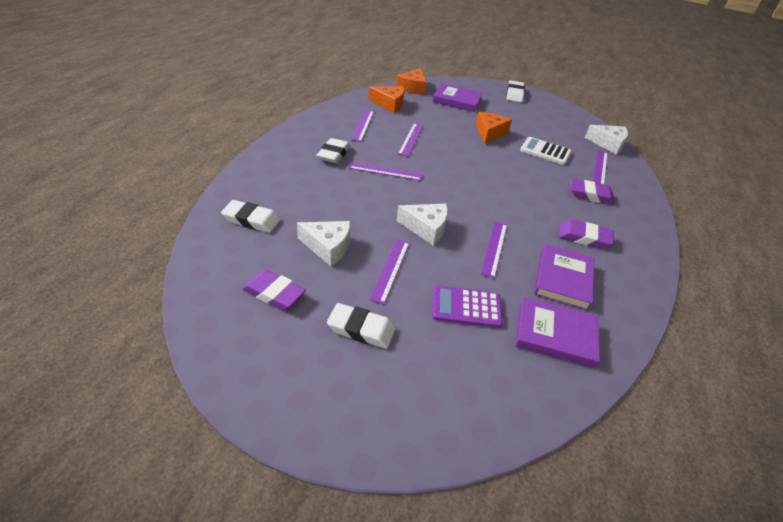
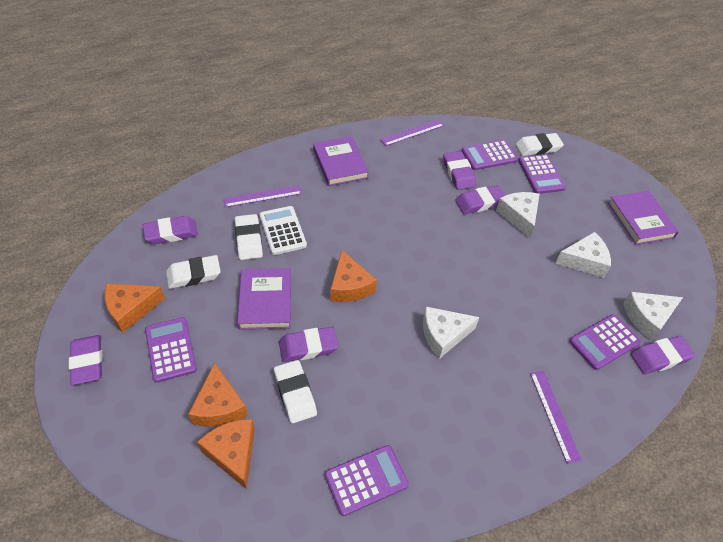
orange cheese: [368,86,405,113] [396,68,427,95] [476,112,512,144] = 3 -> [105,283,165,333] [188,362,248,427] [197,419,255,489] [330,250,377,302] = 4
purple calculator: [432,285,503,328] = 1 -> [145,317,197,383] [325,445,409,516] [462,140,518,170] [518,154,566,194] [569,314,641,370] = 5
purple eraser: [242,269,306,310] [558,220,614,248] [571,179,615,205] = 3 -> [69,335,103,385] [143,216,198,244] [279,327,339,362] [443,151,476,190] [455,185,505,214] [631,336,695,374] = 6
purple ruler: [349,162,423,181] [351,110,374,142] [370,239,409,304] [398,123,423,156] [480,222,507,279] [593,150,608,185] = 6 -> [223,185,302,207] [380,119,444,146] [530,371,582,464] = 3
white cheese: [297,221,351,266] [397,204,448,245] [585,125,628,155] = 3 -> [423,307,479,359] [496,192,540,238] [555,232,611,278] [623,292,683,340] = 4

